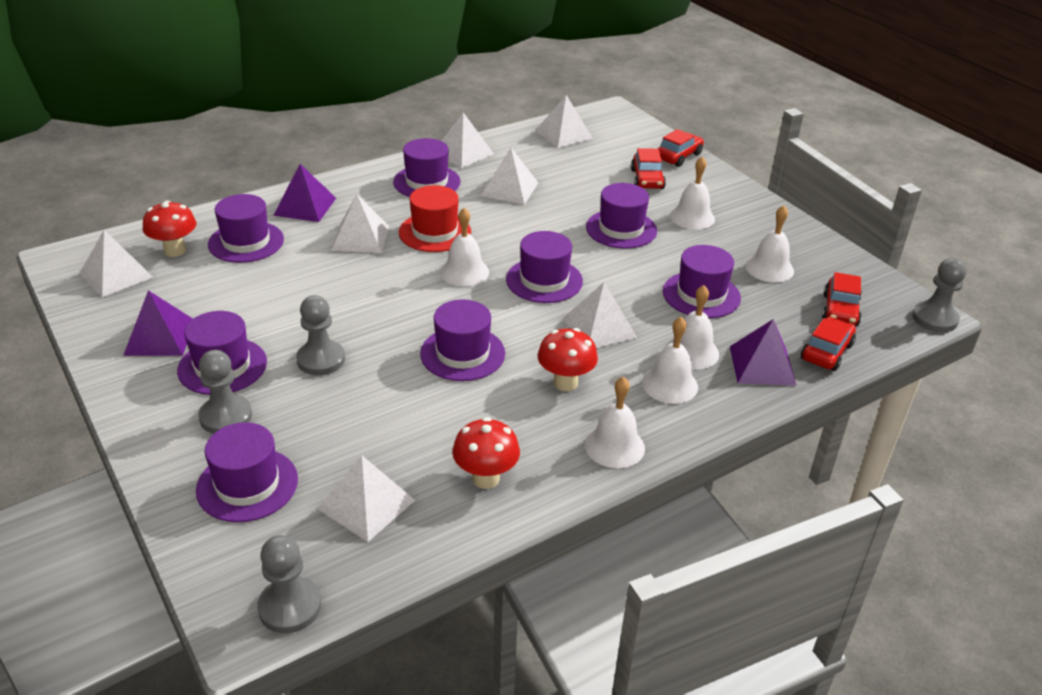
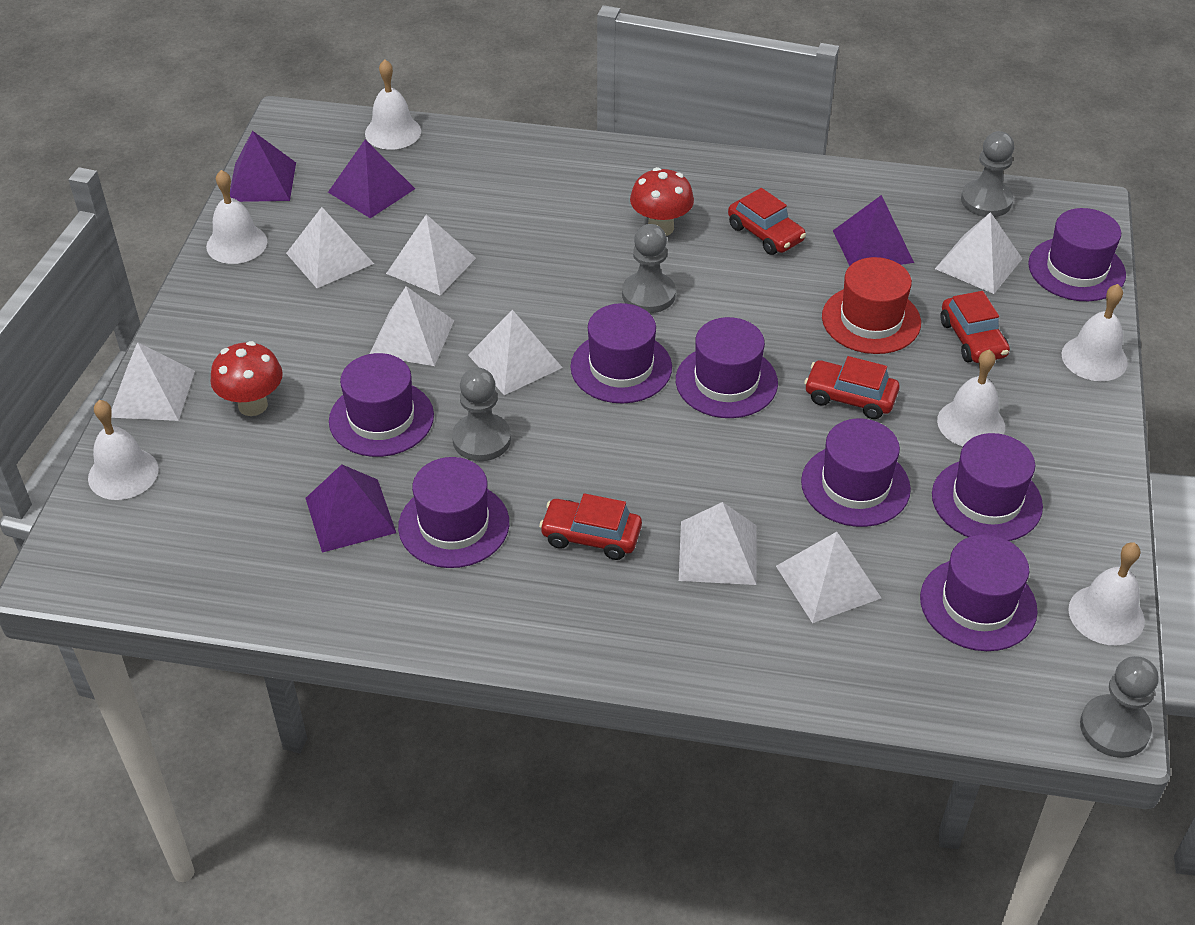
purple pyramid: [123,290,193,356] [273,164,336,222] [730,319,797,386] = 3 -> [230,131,296,202] [305,464,396,553] [328,140,415,218] [833,195,914,266] = 4
red mushroom: [143,200,196,257] [452,417,520,489] [538,328,598,391] = 3 -> [210,341,283,416] [630,167,694,236] = 2
white pyramid: [80,230,153,297] [318,455,415,542] [331,195,389,253] [442,112,494,168] [481,148,538,205] [535,95,593,148] [563,282,637,348] = 7 -> [111,342,195,421] [286,207,374,288] [370,286,454,366] [386,214,476,296] [468,310,563,395] [679,502,757,585] [776,532,881,623] [935,212,1023,294] = 8

